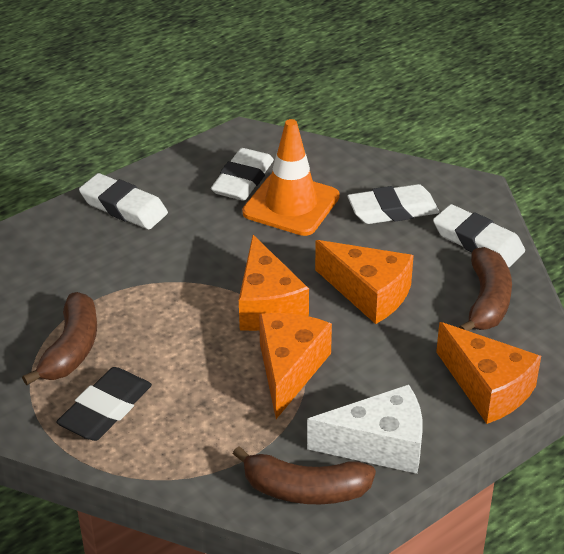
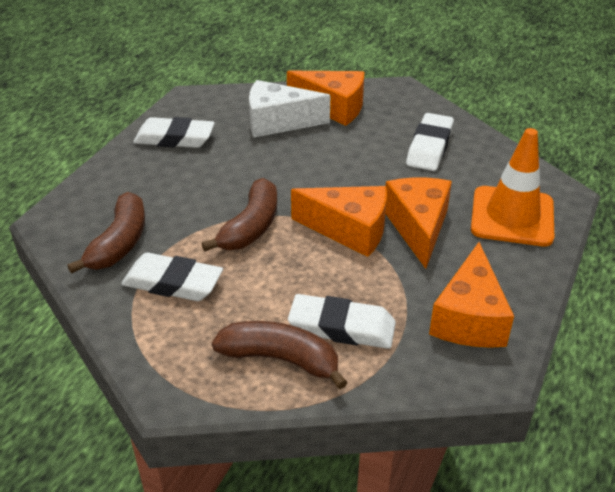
black eraser: [56,367,152,441] = 1 -> none = 0

